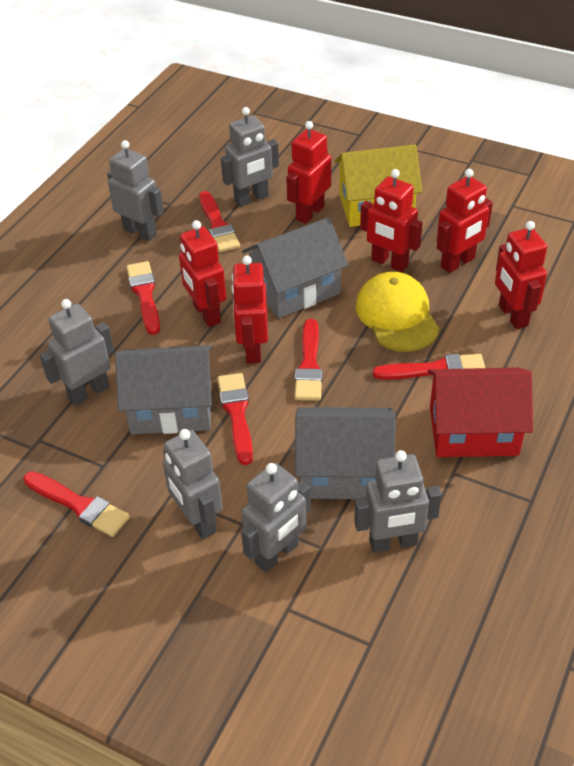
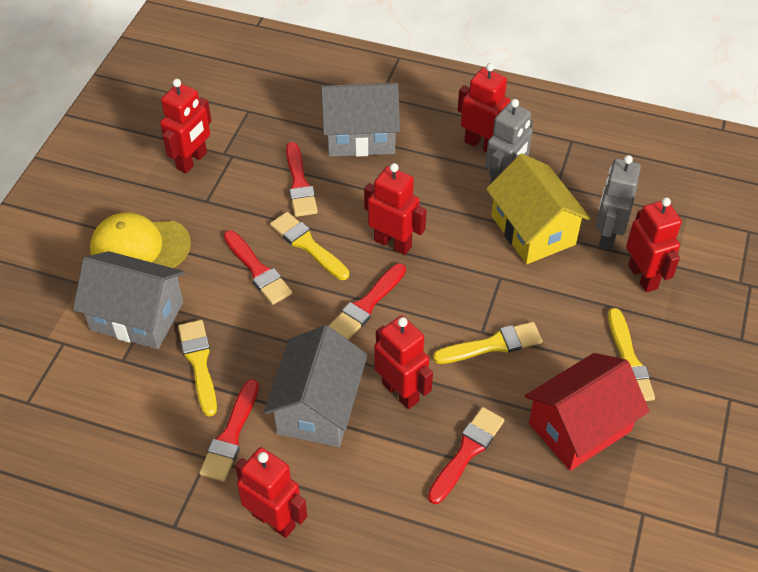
grey robot: [40,299,114,406] [107,140,164,241] [163,429,223,539] [221,107,279,207] [241,463,311,573] [354,450,442,553] = 6 -> [485,99,533,183] [596,155,641,250] = 2
red brush: [23,471,130,537] [126,261,160,335] [199,191,240,252] [217,373,253,465] [295,319,323,400] [372,354,485,380] = 6 -> [199,379,259,482] [223,230,292,305] [286,142,318,217] [329,263,406,340] [428,407,504,504] = 5
yellow brush: none = 0 -> [178,320,217,416] [270,212,349,280] [433,322,542,364] [608,308,655,401] = 4

